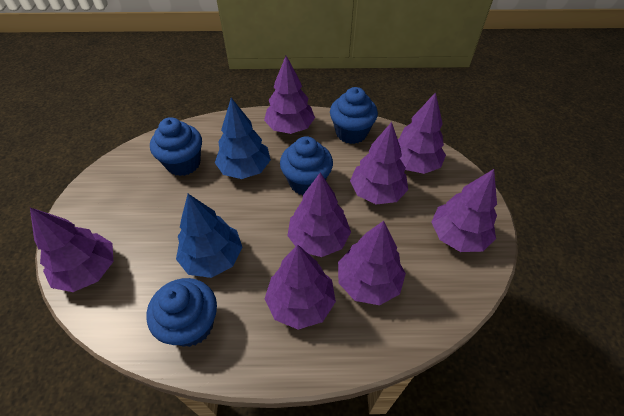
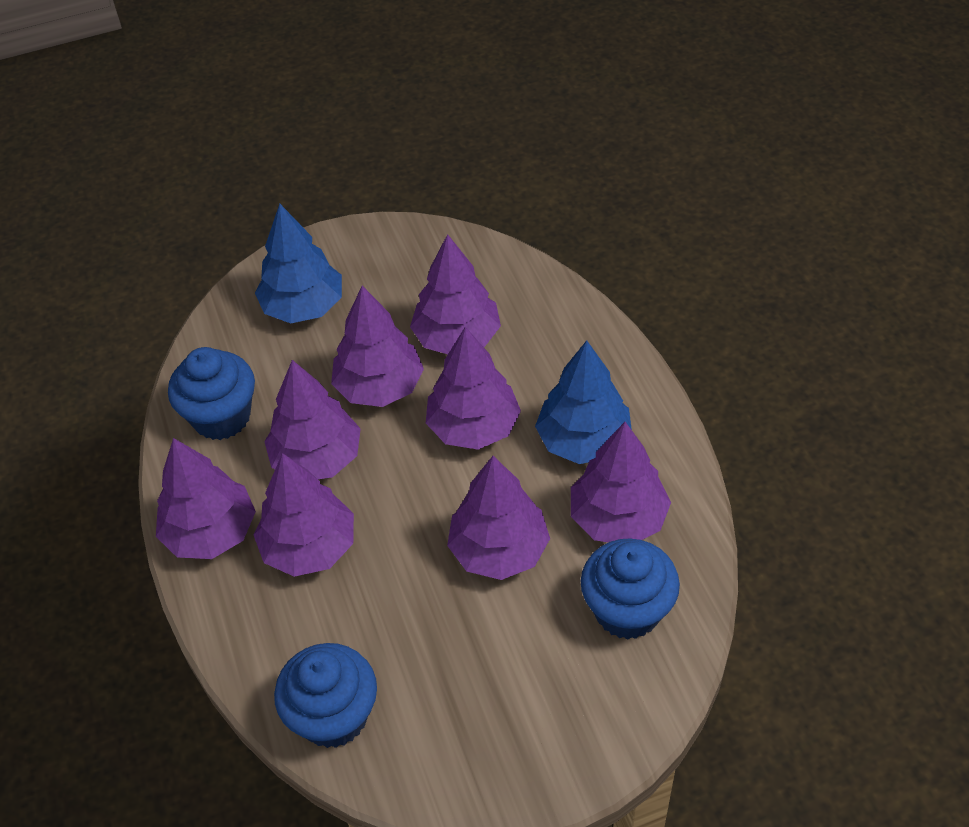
blue cupcake: [146,278,217,347] [150,117,202,176] [280,136,333,195] [330,87,378,144] = 4 -> [168,347,255,440] [274,643,377,748] [581,538,680,640] = 3

